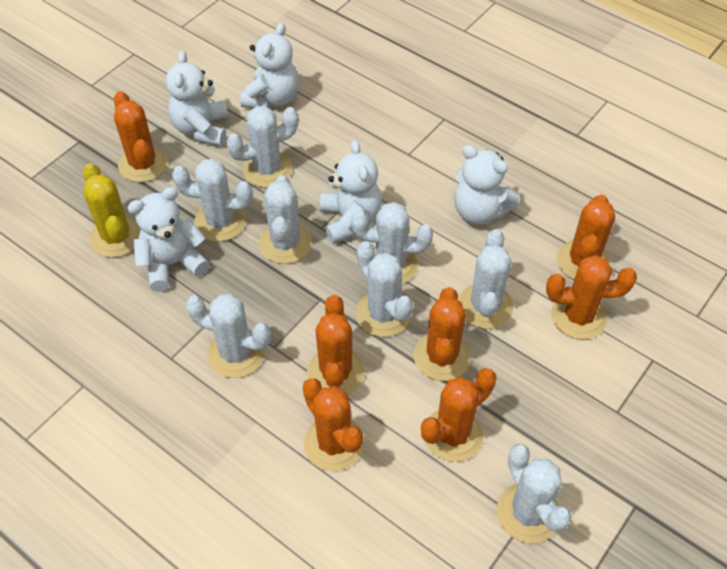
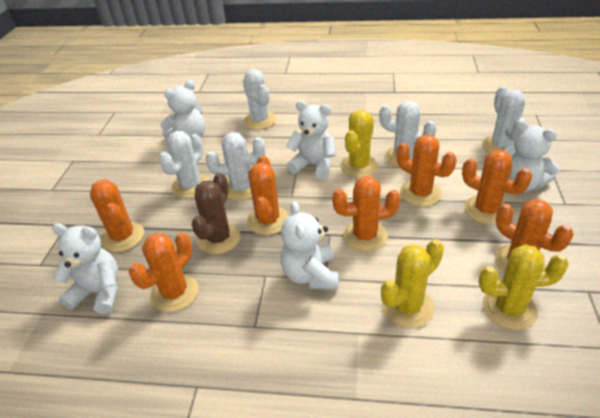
brown cactus: none = 0 -> [192,173,240,254] = 1
white cactus: [172,158,253,241] [186,294,271,378] [226,106,299,188] [259,175,312,264] [351,202,433,284] [356,241,413,337] [459,229,513,329] [497,444,572,543] = 8 -> [159,131,209,198] [206,132,265,201] [243,69,276,130] [379,101,437,168] [482,86,526,153] = 5
yellow cactus: [83,163,141,258] = 1 -> [340,110,378,178] [381,239,444,328] [478,245,569,330] = 3

